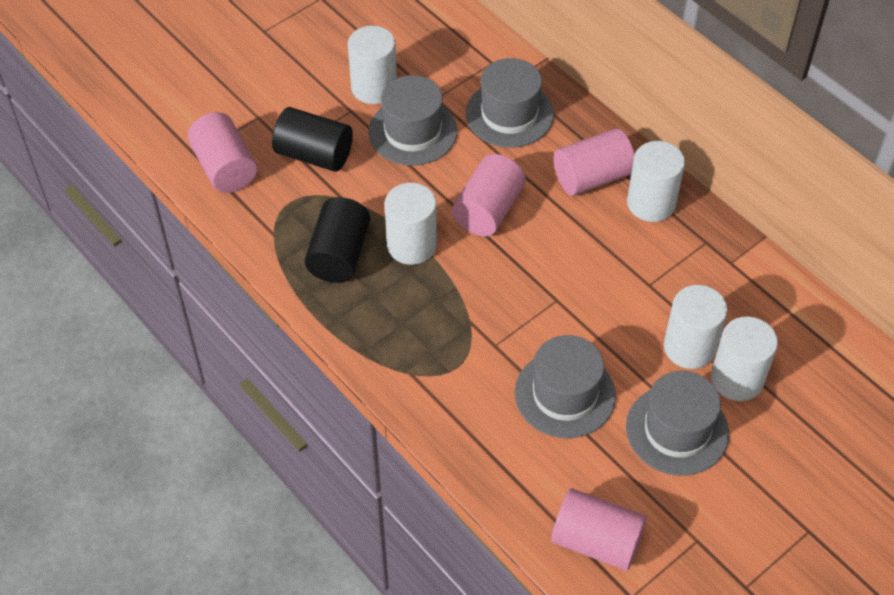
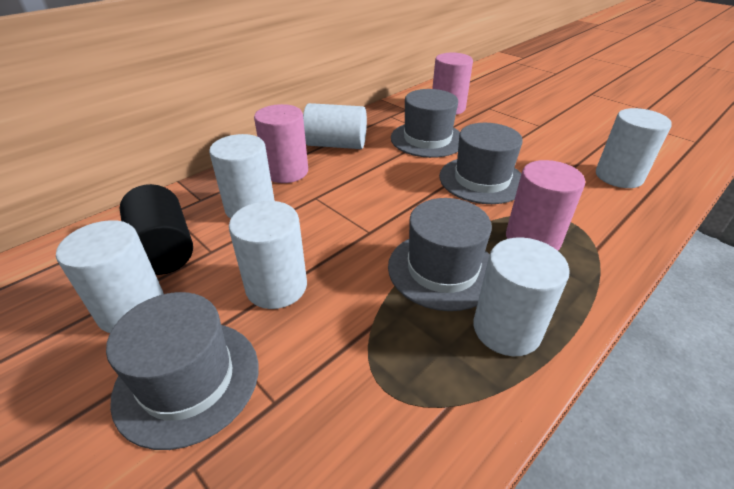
black cylinder: [272,107,353,172] [304,197,370,283] = 2 -> [119,184,193,275] = 1
pink cylinder: [188,112,257,193] [452,154,525,237] [551,488,647,570] [554,128,635,196] = 4 -> [254,104,308,183] [432,53,473,115] [506,160,585,251] = 3
white cylinder: [348,26,397,104] [385,183,437,265] [627,141,685,222] [664,285,728,369] [711,316,778,401] = 5 -> [56,220,164,333] [209,134,275,219] [229,201,307,309] [303,103,367,149] [474,237,570,356] [596,108,672,188] = 6

